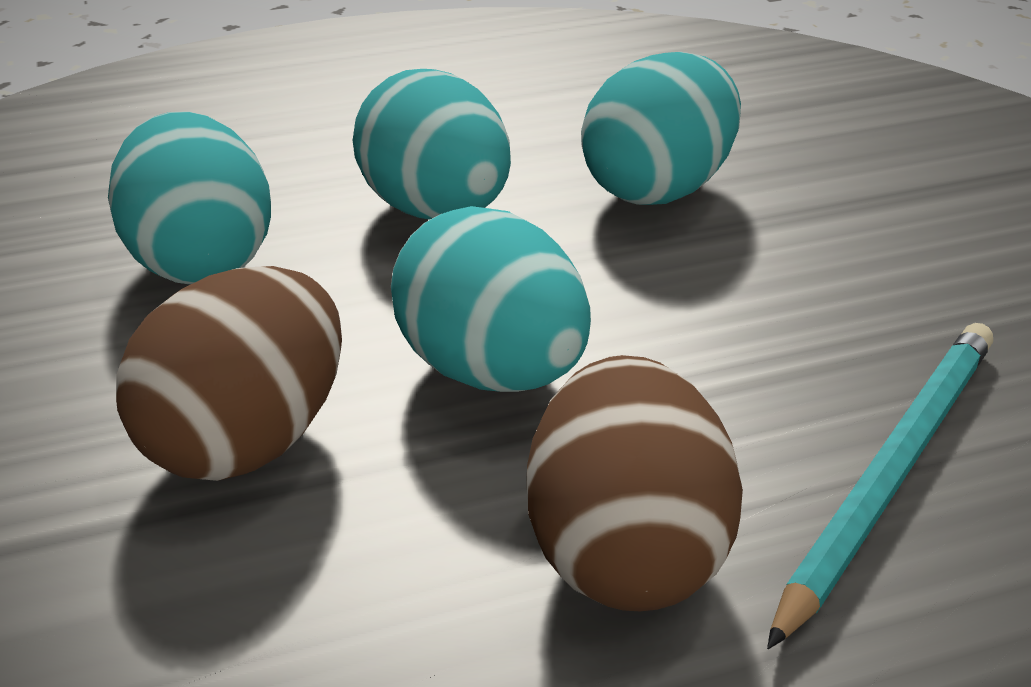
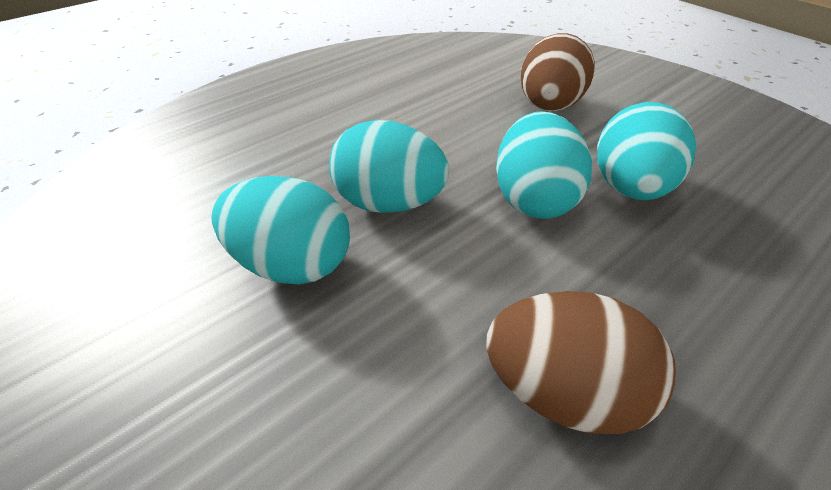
turquoise pencil: [767,323,993,649] = 1 -> none = 0

